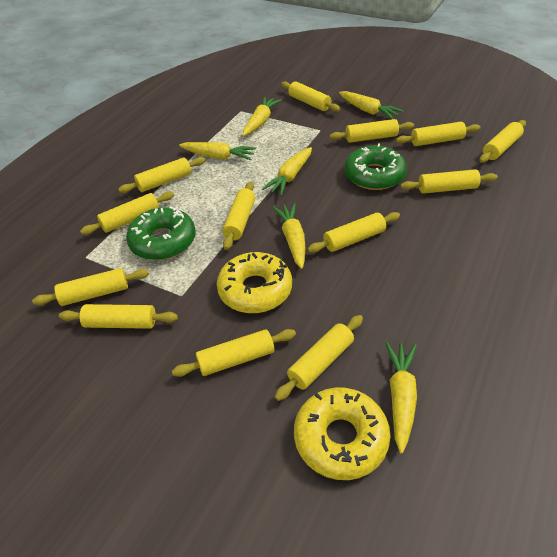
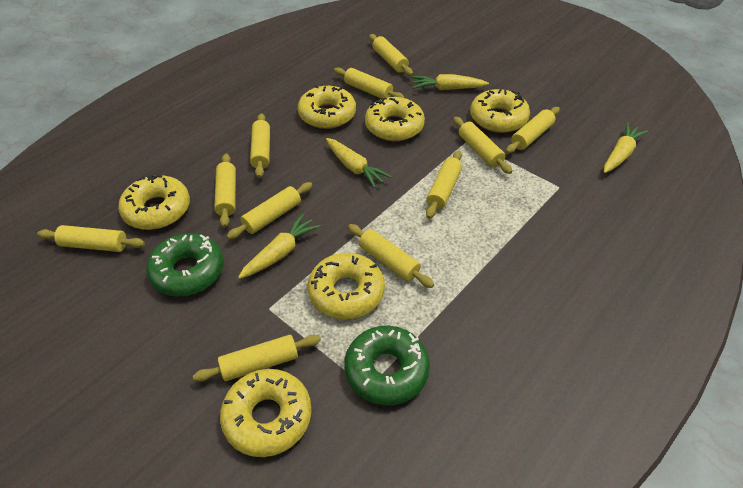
yellow carrot: [179,142,256,160] [243,97,281,136] [262,147,312,196] [272,203,305,269] [339,91,403,119] [385,342,417,454] = 6 -> [238,214,321,279] [326,138,392,188] [412,74,489,90] [604,123,648,173] = 4
yellow donut: [217,252,292,313] [294,387,391,480] = 2 -> [118,175,190,230] [220,369,312,457] [298,85,356,129] [308,253,385,319] [365,97,425,141] [470,89,530,133] = 6
yellow rolling pin: [32,268,149,306] [59,304,178,329] [80,192,174,235] [118,157,206,193] [172,329,296,377] [222,181,255,250] [275,315,363,401] [281,81,340,112] [307,212,400,253] [330,119,414,143] [396,122,481,146] [400,169,498,194] [479,120,526,163] = 13 -> [37,225,145,252] [193,335,321,382] [214,154,236,228] [227,182,313,239] [250,113,270,178] [334,67,405,98] [348,224,434,288] [369,34,413,76] [426,150,462,219] [453,117,512,174] [506,107,560,154] = 11

